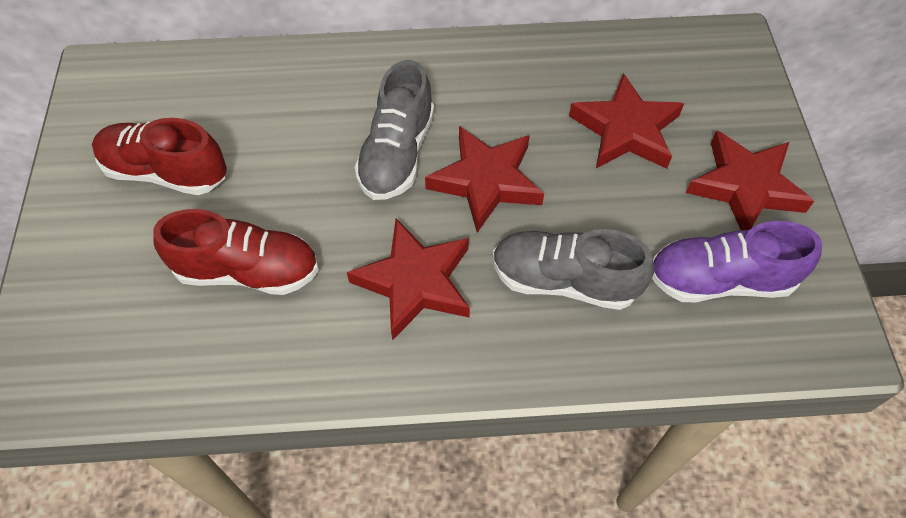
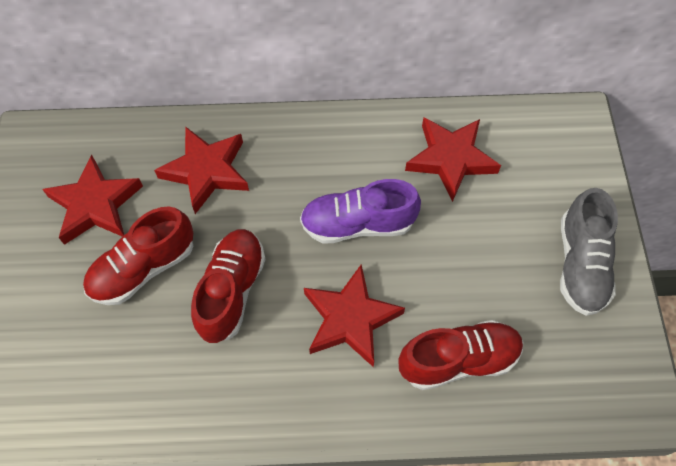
grey shoe: [354,60,434,200] [493,229,654,310] = 2 -> [560,188,618,316] = 1
red shoe: [92,118,227,195] [153,209,319,295] = 2 -> [83,206,193,305] [191,229,266,343] [399,320,523,390] = 3

